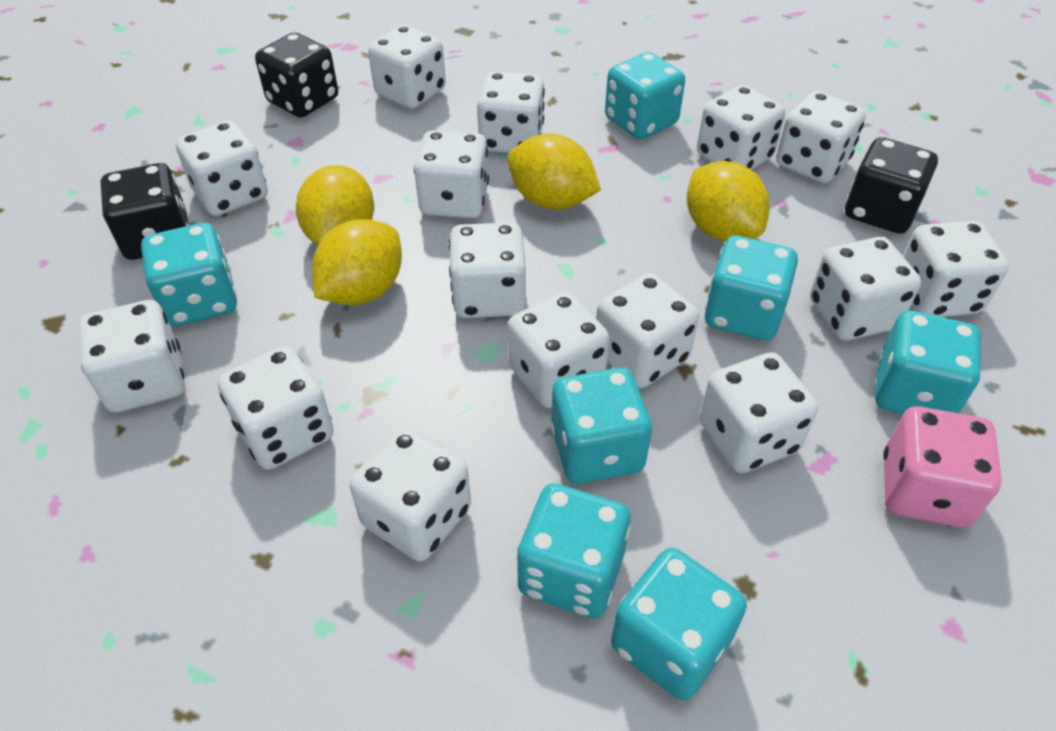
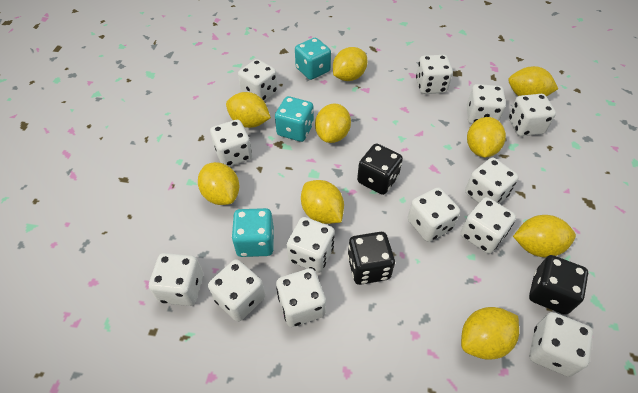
pink dice: [883,406,1002,528] = 1 -> none = 0
turquoise dice: [141,223,237,327] [517,483,630,619] [551,367,652,484] [605,52,685,139] [611,548,747,701] [705,235,798,341] [875,310,981,414] = 7 -> [232,208,274,257] [275,96,314,142] [295,37,331,80] = 3
white dice: [79,300,185,413] [176,121,268,216] [218,346,334,470] [350,427,471,562] [368,25,446,109] [414,130,489,218] [449,222,526,318] [477,72,545,153] [508,292,610,408] [596,273,699,388] [697,85,785,170] [699,352,818,473] [776,91,866,183] [810,237,921,341] [903,221,1009,317] = 15 -> [149,253,203,306] [208,259,265,322] [210,120,252,167] [238,59,278,101] [276,268,326,327] [287,217,335,273] [408,187,460,242] [416,55,453,94] [460,197,516,254] [465,158,519,204] [467,84,506,124] [508,94,556,136] [529,312,593,377] = 13
yellow lemon: [296,165,374,245] [312,219,402,305] [507,133,601,210] [687,161,770,242] = 4 -> [198,162,239,205] [226,92,271,128] [301,180,344,224] [315,104,351,143] [333,47,368,81] [461,307,519,360] [467,117,506,157] [508,66,558,97] [513,215,576,258] = 9

